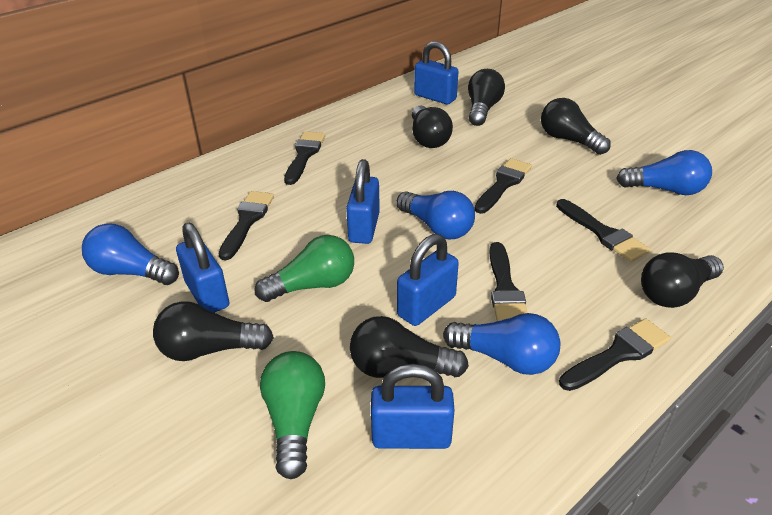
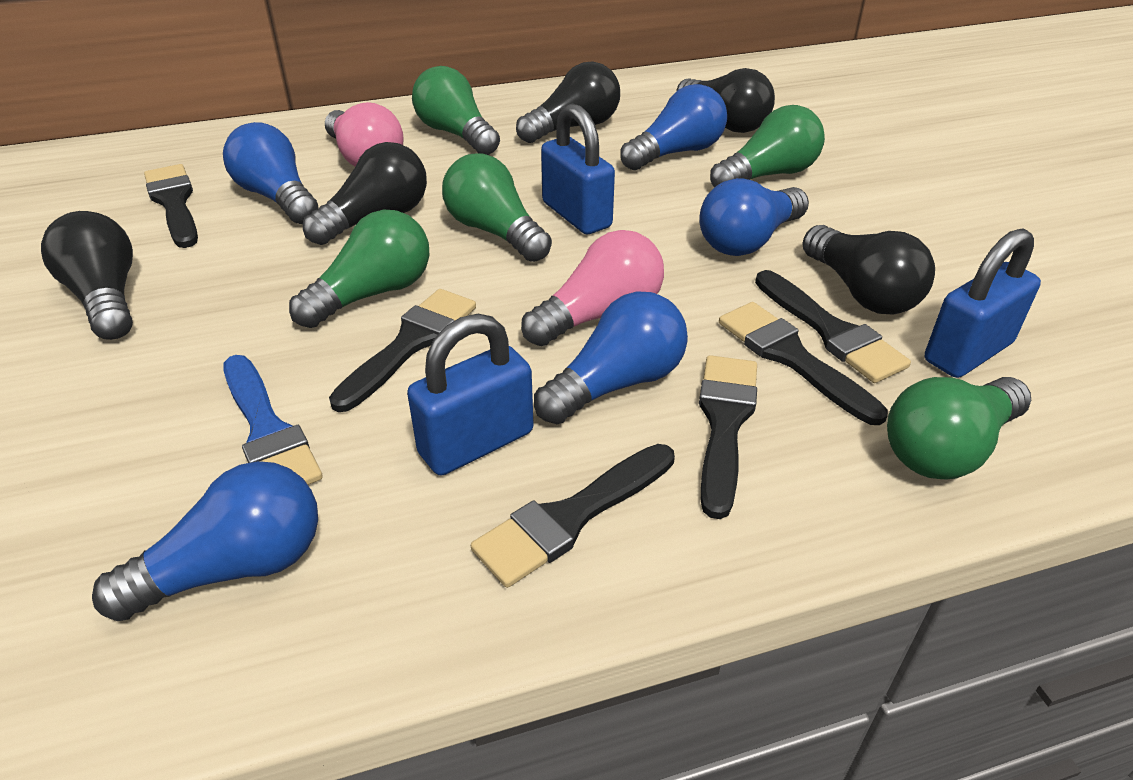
black light bulb: [153,301,274,361] [350,316,469,378] [412,106,453,148] [468,69,505,126] [541,98,611,155] [641,252,724,308] = 6 -> [41,211,133,340] [303,142,427,245] [516,62,620,143] [676,68,775,133] [802,225,935,315] = 5
blue brush: none = 0 -> [223,355,323,485] = 1
blue light bulb: [82,223,179,285] [396,191,475,240] [443,313,560,375] [616,150,712,195] = 4 -> [92,461,318,621] [223,122,319,224] [534,292,688,424] [620,84,727,170] [699,178,809,256] = 5
blue padlock: [176,223,229,313] [346,159,380,244] [371,364,455,449] [397,234,459,326] [414,41,459,104] = 5 -> [407,314,534,476] [541,104,615,234] [925,228,1041,378] = 3
green light bulb: [255,235,354,302] [260,351,325,479] = 2 -> [289,210,429,328] [412,66,500,155] [442,153,552,262] [710,105,825,187] [887,377,1031,480] = 5
pink light bulb: none = 0 -> [325,102,404,167] [521,230,664,346] = 2

